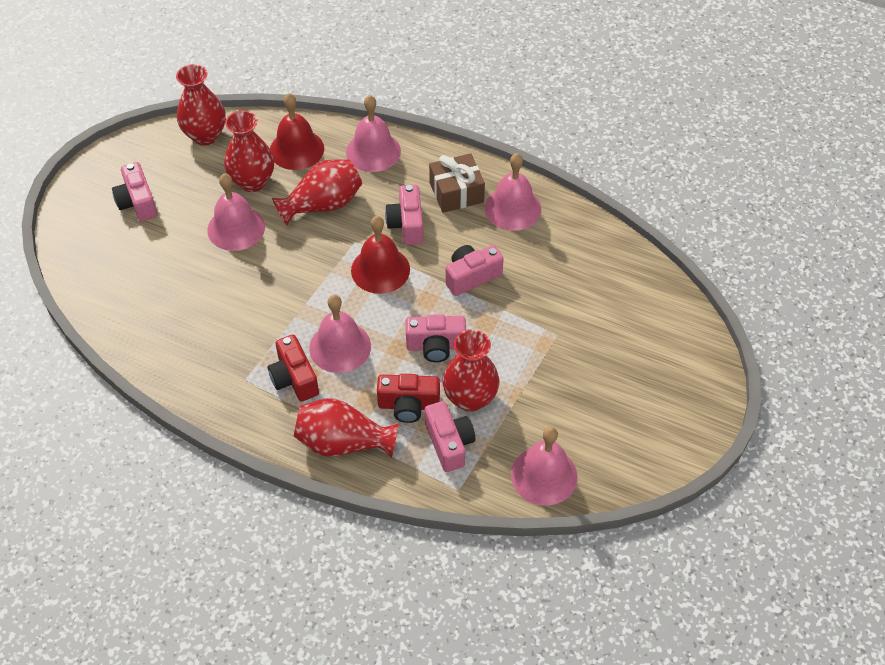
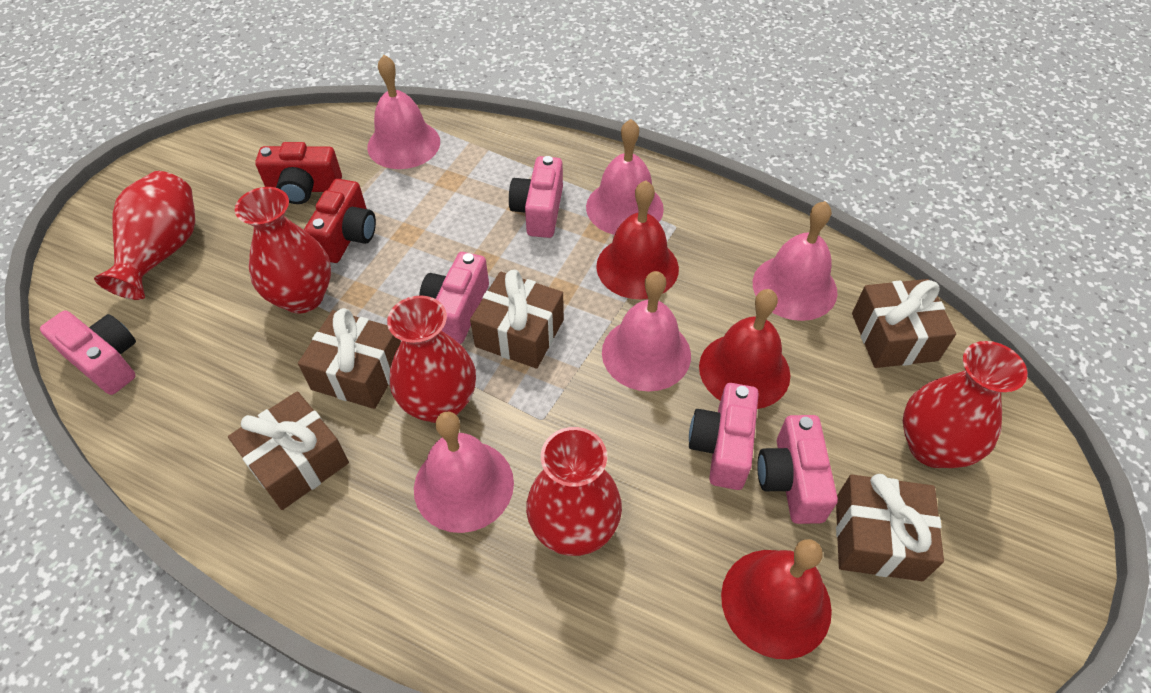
brown gift: [429,153,485,213] = 1 -> [228,391,349,510] [298,308,401,409] [470,269,564,368] [836,474,944,581] [852,279,956,368] = 5
red bell: [270,93,324,170] [351,216,410,294] = 2 -> [596,180,679,299] [699,289,790,409] [721,539,832,659] = 3

